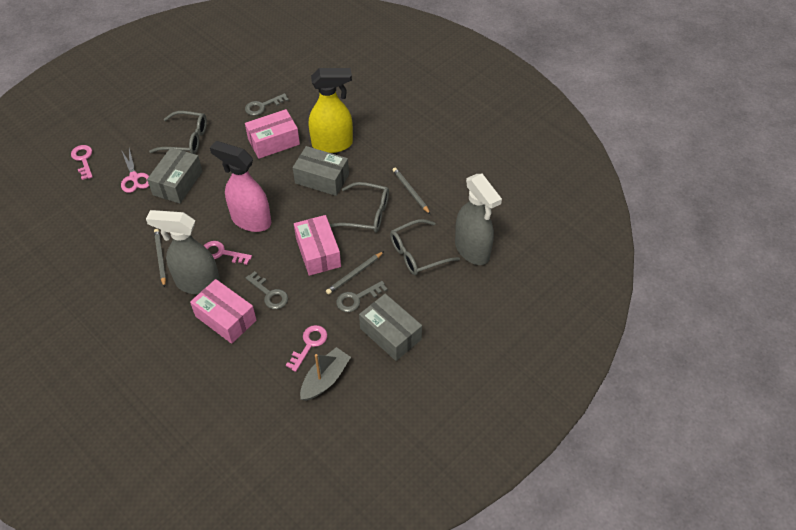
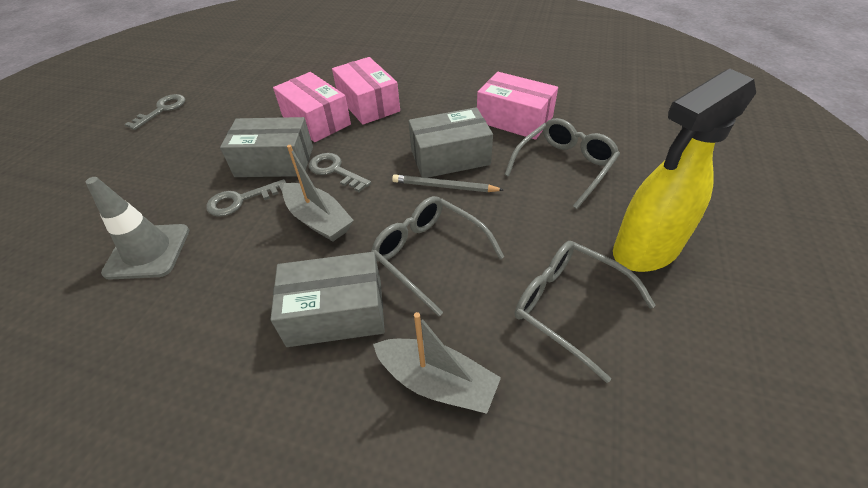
grey boat: [300,347,351,401] = 1 -> [282,145,354,242] [373,312,501,414] = 2
grey pencil: [154,229,166,288] [326,251,384,294] [392,168,430,214] = 3 -> [392,174,503,192] = 1
grey spray bottle: [146,210,220,295] [455,174,502,265] = 2 -> none = 0
grey traffic cone: none = 0 -> [86,177,189,280] = 1
pink key: [71,145,93,180] [204,241,252,265] [286,325,327,372] = 3 -> none = 0
pink scissors: [121,148,149,193] = 1 -> none = 0
pink spray bottle: [210,141,271,232] = 1 -> none = 0

